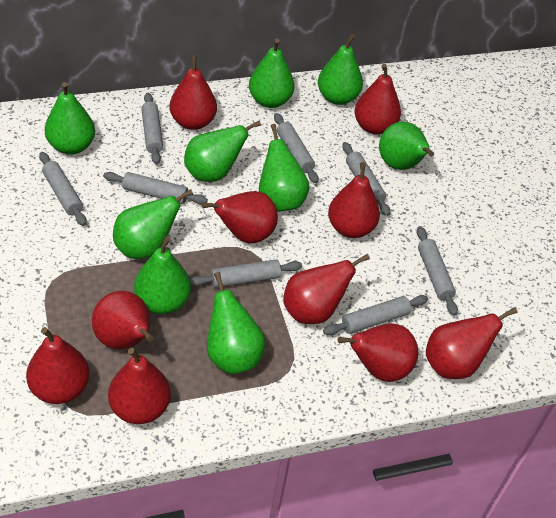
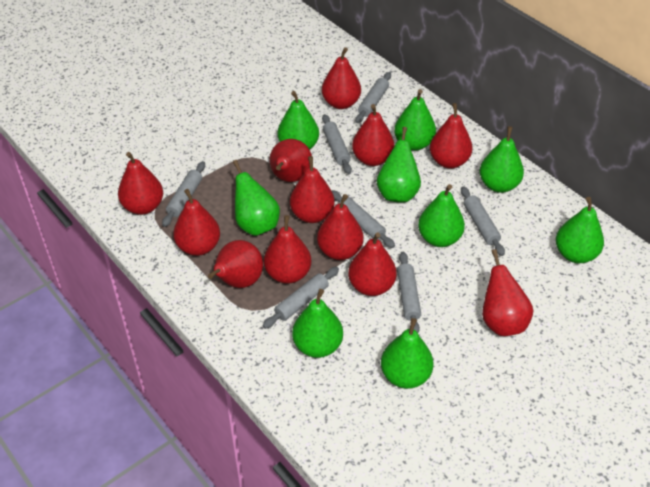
grey rolling pin: [39,152,87,226] [103,172,208,204] [141,93,163,164] [190,259,302,288] [274,113,318,183] [323,295,428,335] [342,142,390,216] [417,226,458,316] = 8 -> [162,161,205,227] [262,267,339,329] [322,114,352,174] [332,190,395,248] [355,72,391,123] [397,252,421,333] [461,186,505,256] = 7
red pear: [26,327,90,404] [92,291,153,349] [108,348,171,424] [170,55,217,130] [202,191,278,243] [283,254,370,324] [328,162,380,238] [338,323,418,382] [354,64,401,134] [426,307,518,379] = 10 -> [118,152,163,215] [173,189,220,256] [208,240,263,288] [264,215,311,284] [269,139,312,182] [290,156,335,223] [317,194,364,260] [322,47,361,109] [348,232,397,296] [352,104,394,166] [430,103,472,169] [482,249,533,336] = 12

